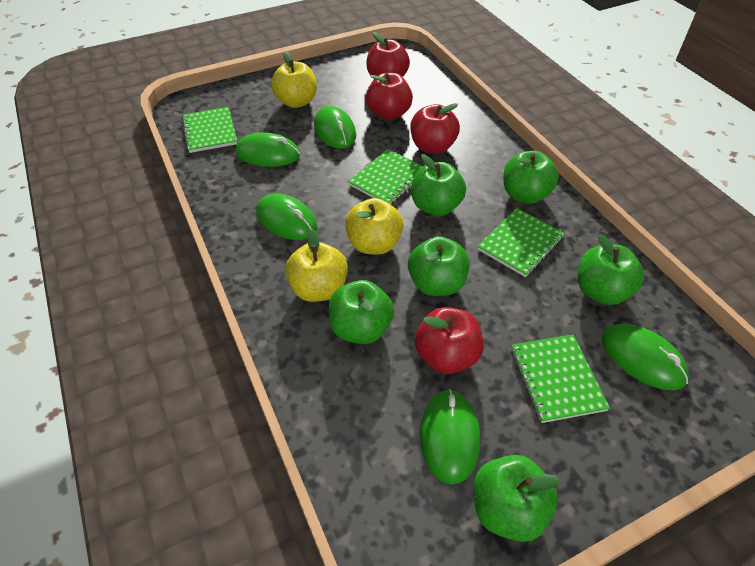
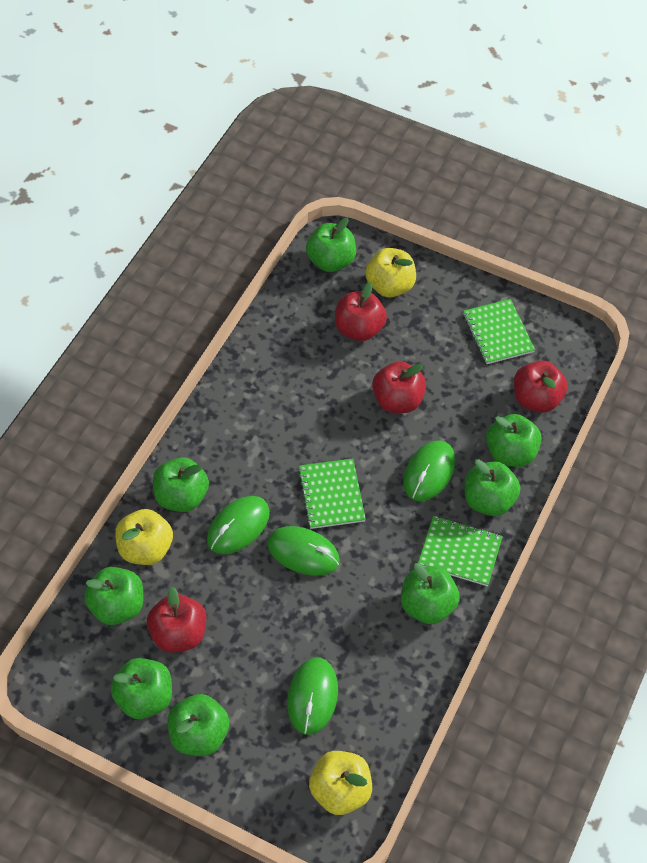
green apple: [329,280,394,344] [408,236,470,296] [411,154,466,216] [473,455,560,542] [504,151,559,204] [578,234,644,305] = 6 -> [84,567,143,625] [111,658,172,719] [153,457,209,512] [168,694,229,756] [306,218,356,272] [401,563,459,624] [464,459,520,516] [486,414,541,467] = 8
green mouse: [235,132,300,167] [256,193,318,240] [314,106,356,149] [420,389,480,485] [602,323,689,390] = 5 -> [207,496,270,554] [267,526,340,576] [287,657,338,735] [403,440,455,501] = 4
green notebook: [181,107,237,153] [348,149,423,204] [477,208,565,277] [511,334,610,423] = 4 -> [298,458,366,529] [418,516,503,586] [463,299,535,364] = 3

